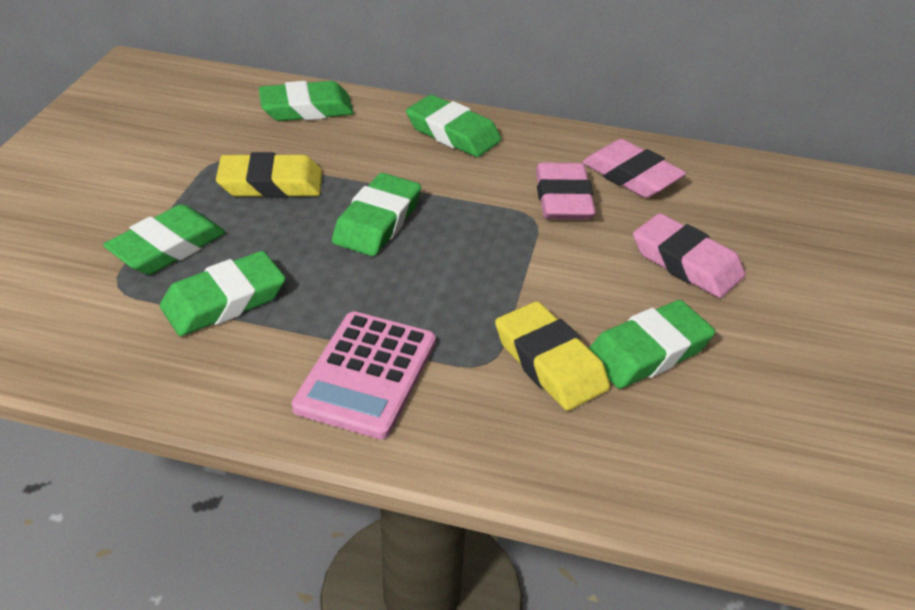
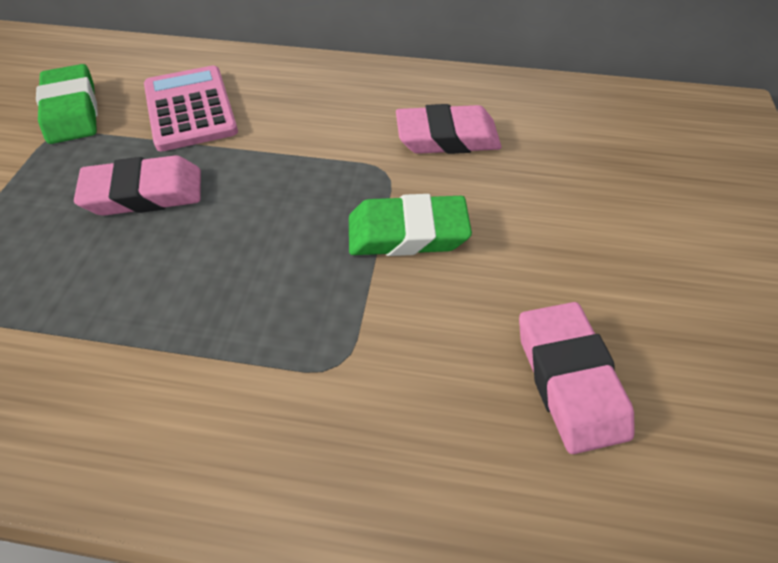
green eraser: [103,204,226,275] [160,251,286,336] [259,81,354,121] [332,173,421,256] [406,95,502,157] [589,300,715,389] = 6 -> [36,64,98,144] [349,194,472,256] = 2
yellow eraser: [216,152,322,198] [495,301,610,411] = 2 -> none = 0

